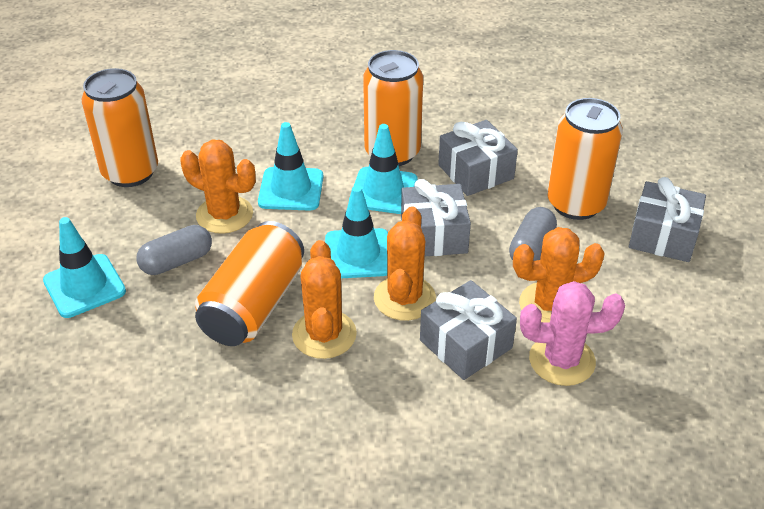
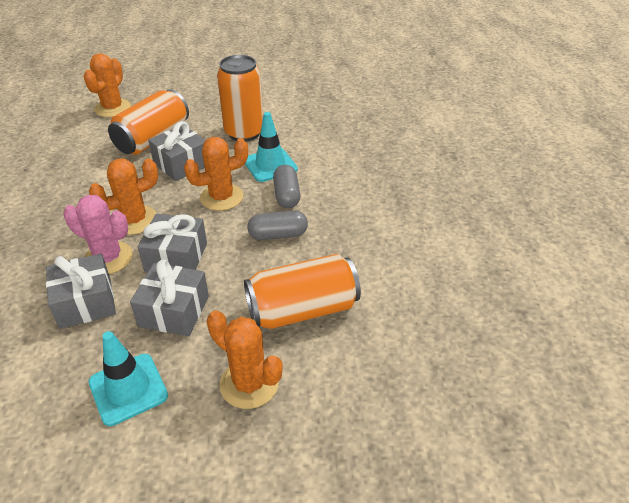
orange can: [81,68,158,187] [195,221,304,346] [363,50,423,166] [547,98,623,220] = 4 -> [108,89,189,155] [217,55,263,142] [244,254,361,329] = 3
turquoise traffic cone: [43,217,126,318] [258,122,323,211] [325,186,388,278] [349,124,417,214] = 4 -> [89,331,168,426] [245,112,298,182] = 2

